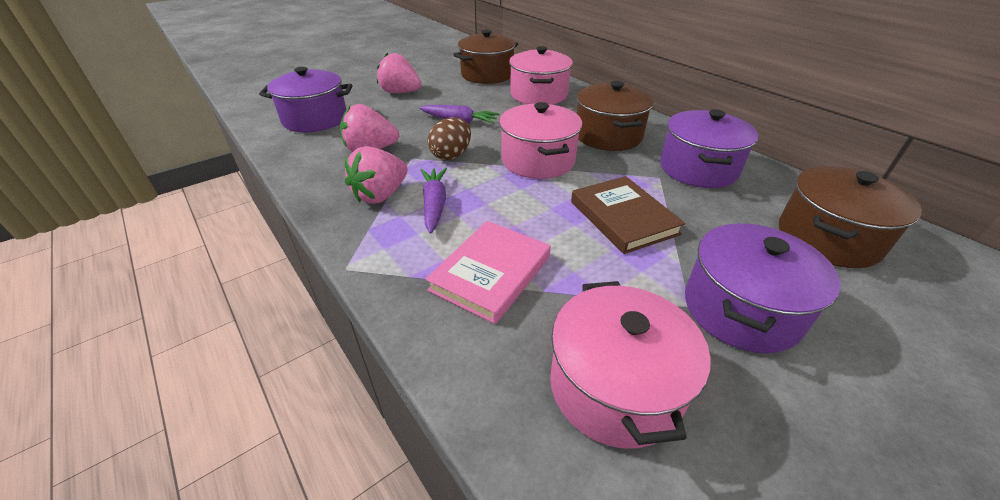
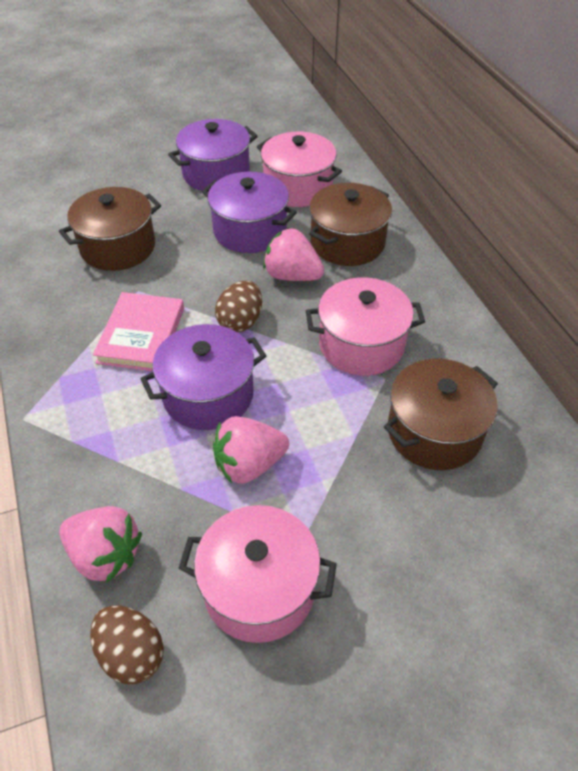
brown book: [571,176,685,254] = 1 -> none = 0
brown egg: [428,117,471,160] = 1 -> [90,605,164,684] [215,281,262,332] = 2
purple carrot: [419,105,500,124] [421,168,447,234] = 2 -> none = 0

